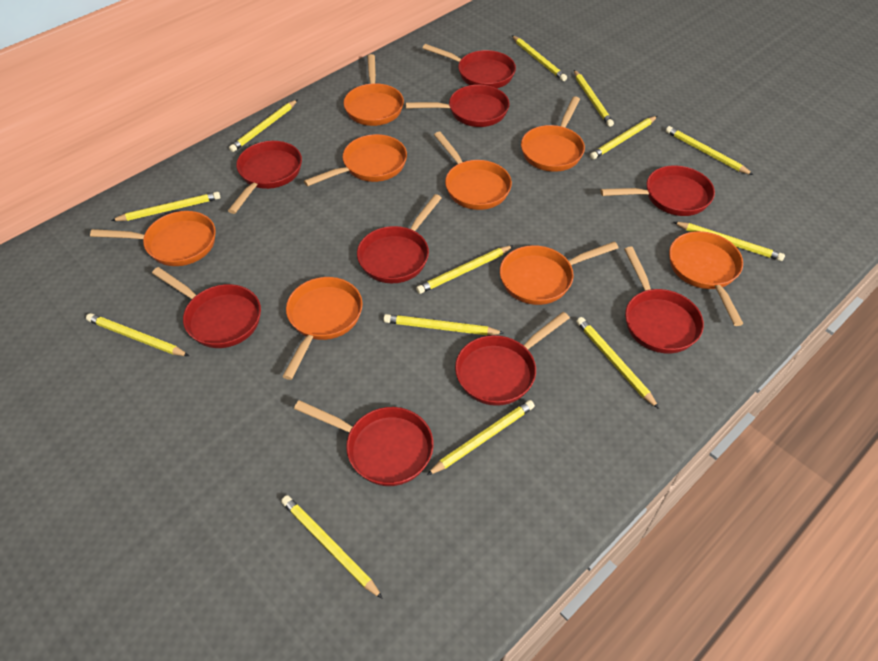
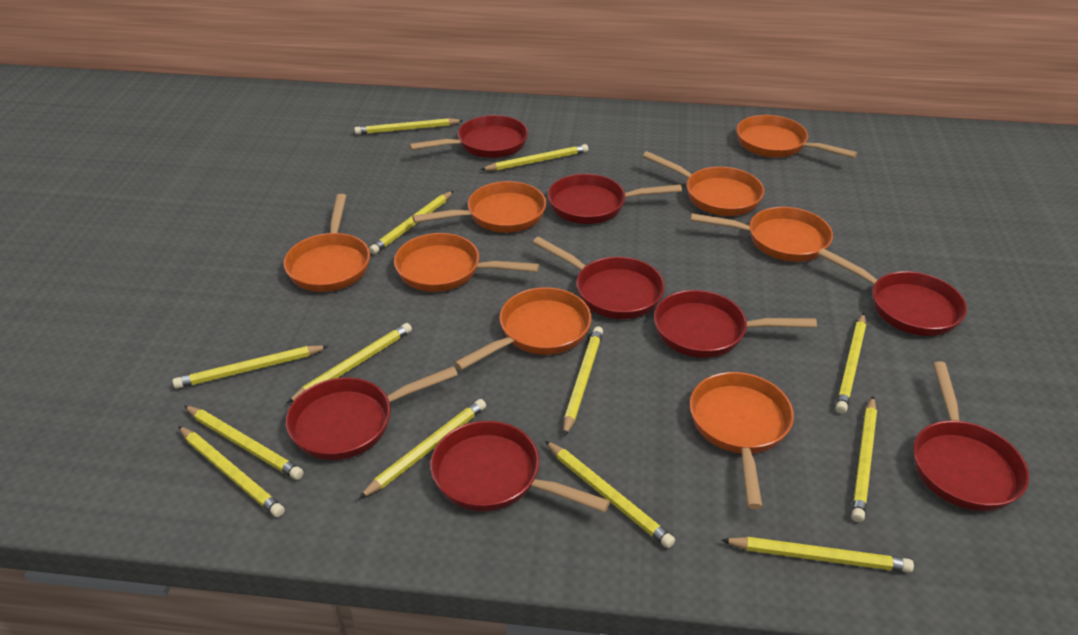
red pan: [152,267,261,348] [228,141,302,214] [294,400,434,486] [357,194,441,283] [405,85,509,127] [423,44,516,88] [455,312,570,406] [601,165,715,216] [624,247,704,354] = 9 -> [286,366,458,460] [409,115,528,158] [430,421,610,512] [532,237,665,319] [548,174,682,224] [654,290,817,358] [818,248,967,336] [913,361,1029,511] = 8

